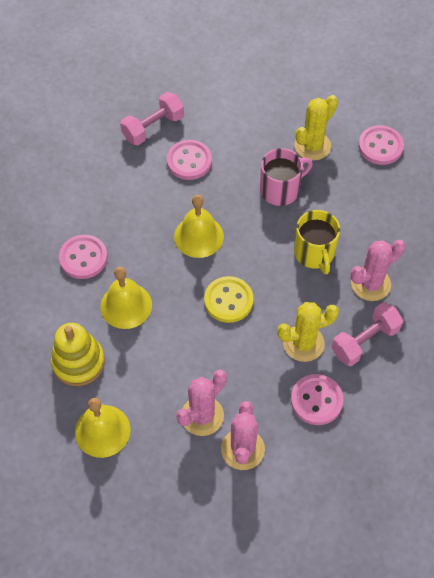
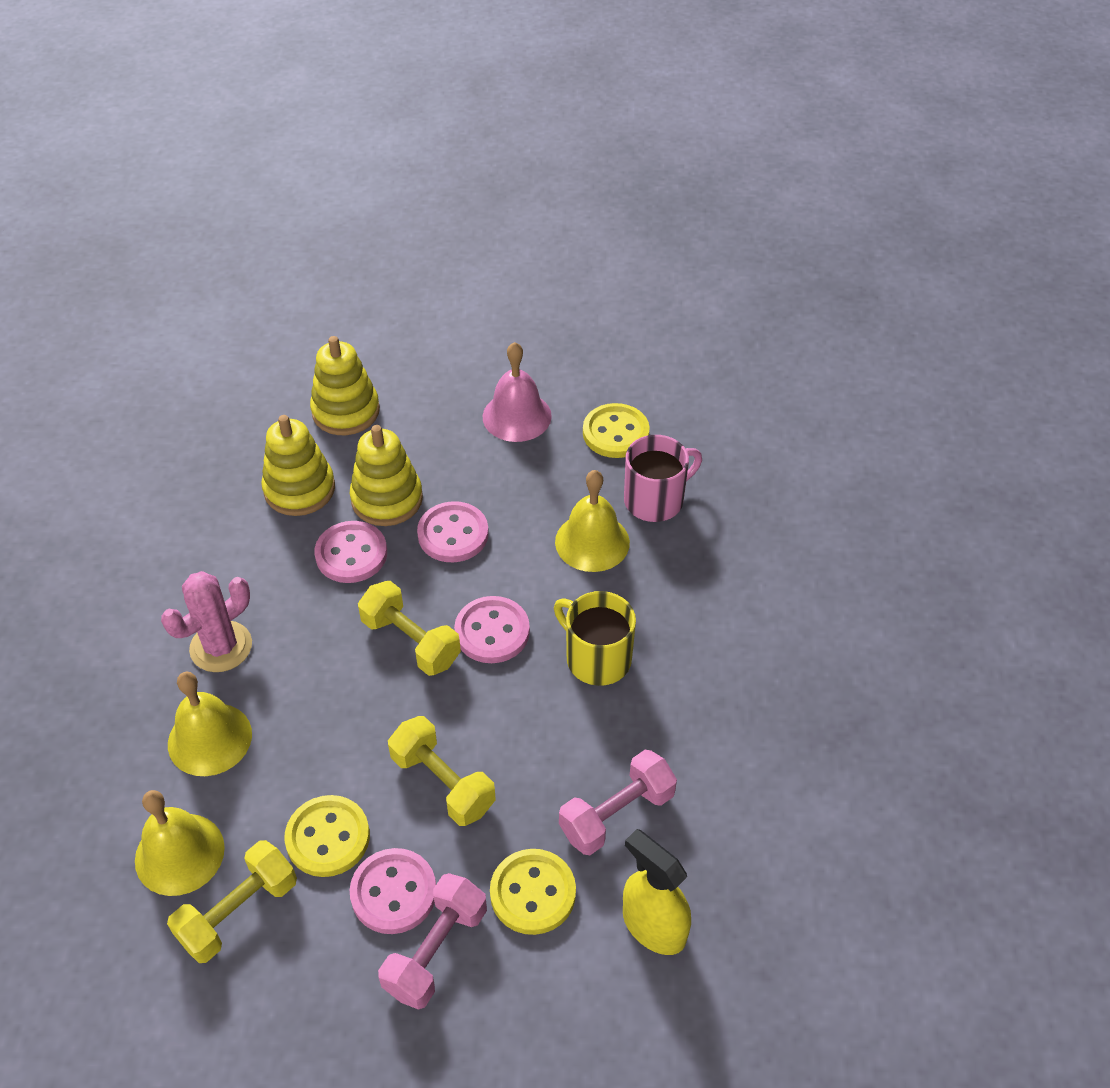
pink bell: none = 0 -> [483,342,552,442] = 1
pink cactus: [176,369,227,436] [221,401,265,470] [351,240,406,301] = 3 -> [161,571,252,672] = 1
yellow button: [204,276,253,323] = 1 -> [284,795,370,877] [490,849,576,935] [583,403,650,458] = 3
yellow cactus: [277,302,339,362] [294,95,338,160] = 2 -> none = 0
yellow dumbbell: none = 0 -> [167,840,297,963] [358,581,461,676] [388,716,496,826] = 3
yellow spray bottle: none = 0 -> [623,829,691,955] = 1
yellow stacking toy: [51,323,105,386] = 1 -> [261,415,335,516] [310,336,380,435] [350,425,423,526] = 3

